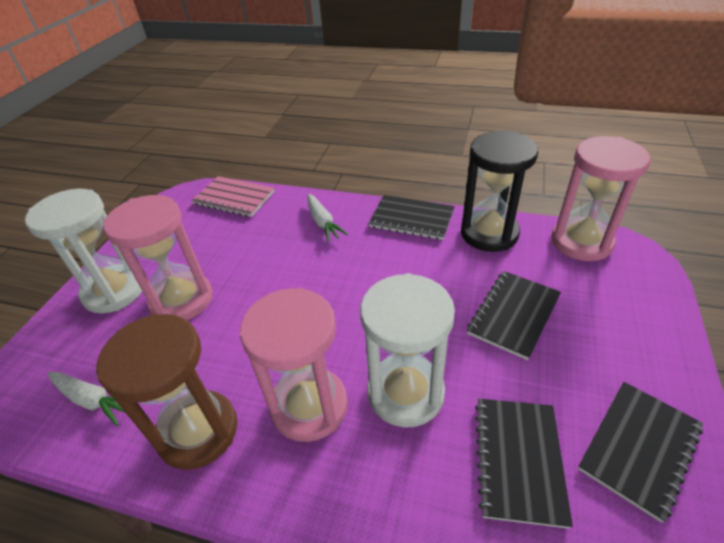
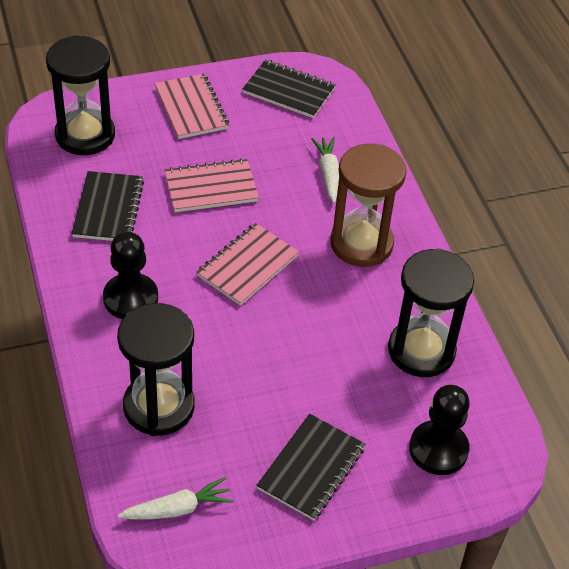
black hourglass: [461,131,538,252] = 1 -> [46,35,115,155] [117,303,195,436] [388,248,474,377] = 3
black notebook: [369,195,455,240] [467,271,561,360] [475,399,573,529] [578,382,703,523] = 4 -> [72,171,144,241] [243,60,336,118] [256,414,365,520] = 3
black pawn: none = 0 -> [103,232,158,319] [409,385,470,475] = 2
pink hourglass: [103,195,212,320] [240,288,348,442] [551,136,651,261] = 3 -> none = 0
pink notebook: [192,176,275,217] = 1 -> [155,74,229,139] [164,158,259,212] [196,223,299,306] = 3
white hourglass: [25,189,142,314] [360,273,455,428] = 2 -> none = 0

